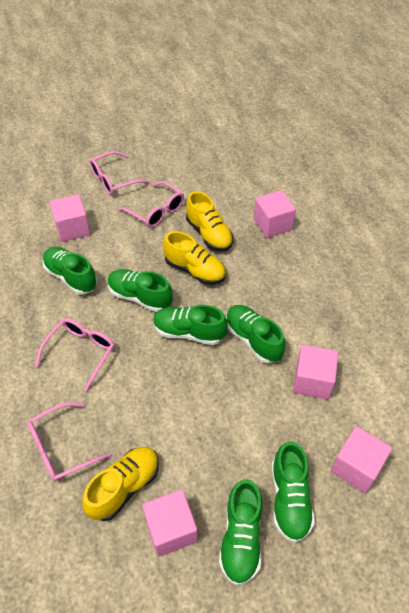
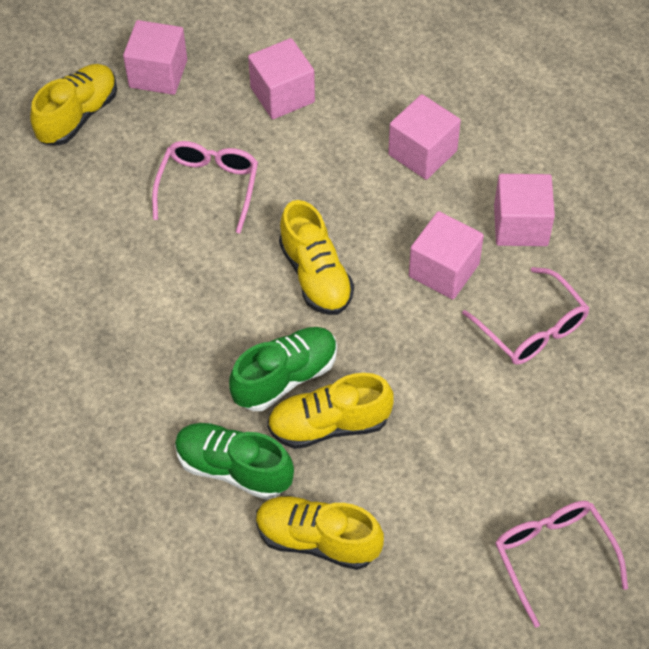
green shoe: [42,247,97,295] [108,269,173,312] [153,305,228,345] [219,479,263,586] [226,305,286,363] [272,441,315,543] = 6 -> [175,423,294,500] [229,327,337,411] = 2
pink glasses: [28,402,111,482] [35,318,115,392] [89,151,150,195] [118,181,184,228] = 4 -> [152,141,258,233] [462,267,589,365] [495,501,628,628] = 3
yellow shoe: [82,447,159,521] [163,231,226,285] [186,191,233,252] = 3 -> [30,64,117,145] [256,496,384,570] [267,373,394,449] [279,200,354,315] = 4

